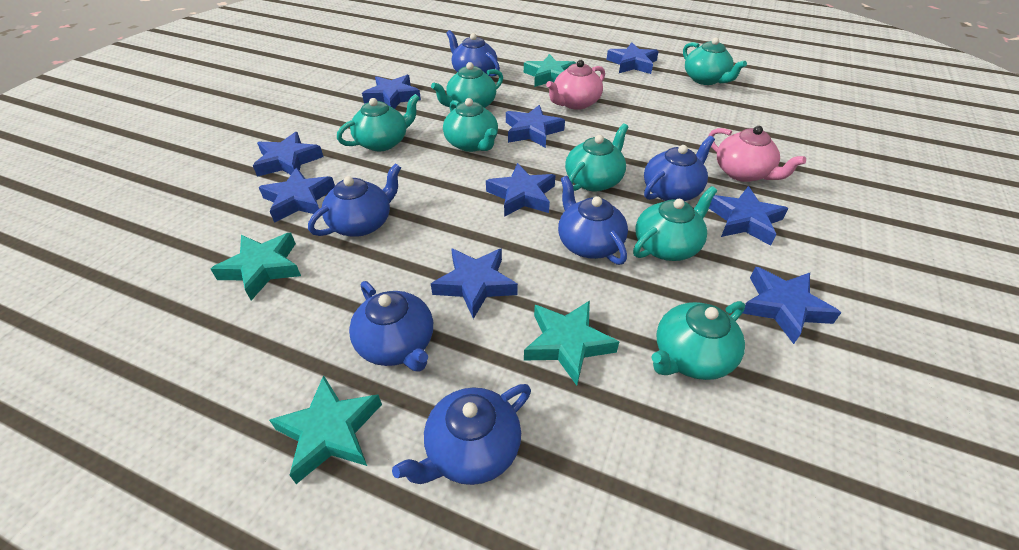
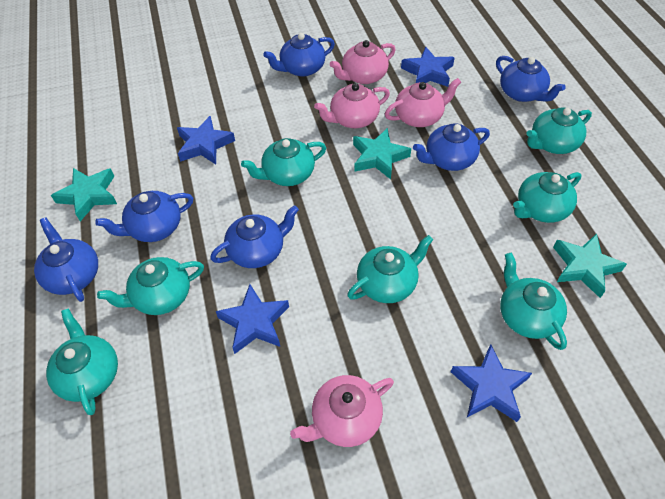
blue star: [253,132,324,177] [259,167,335,223] [362,75,421,109] [431,248,518,319] [486,163,556,217] [506,105,565,148] [606,42,659,74] [709,186,788,246] [743,267,841,344] = 9 -> [177,116,235,164] [216,284,289,354] [401,47,455,87] [451,344,532,422] = 4
pink teapot: [546,60,605,110] [708,126,806,182] = 2 -> [290,375,394,447] [314,83,390,128] [330,40,396,84] [385,78,461,127] = 4
turquoise star: [211,233,301,300] [269,375,382,484] [524,54,576,87] [524,300,619,386] = 4 -> [51,168,117,221] [353,128,411,179] [553,233,627,298] = 3

